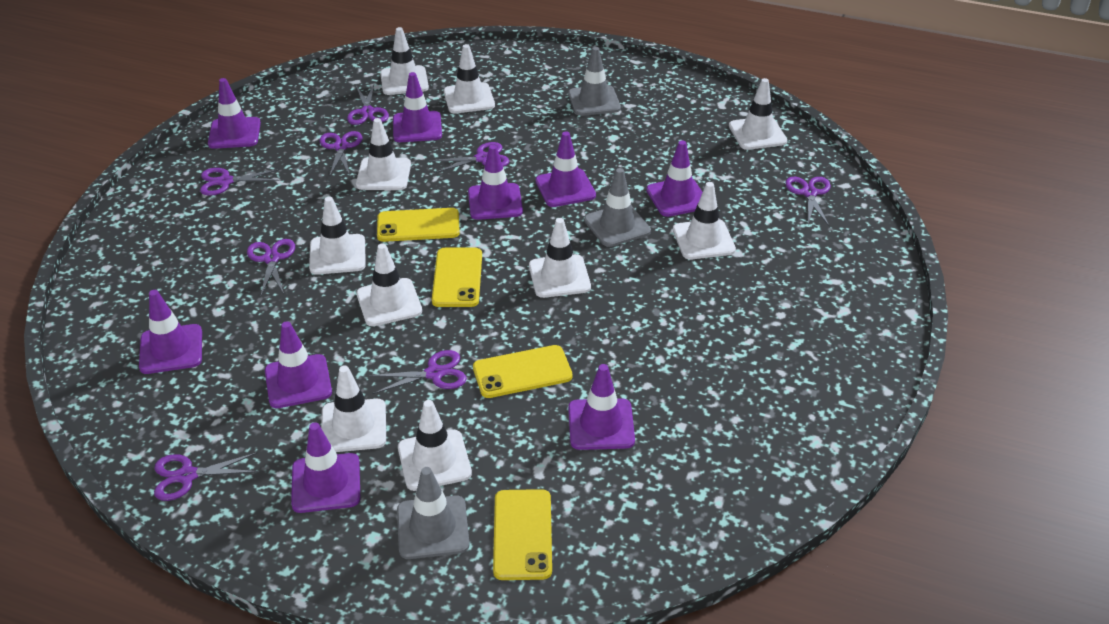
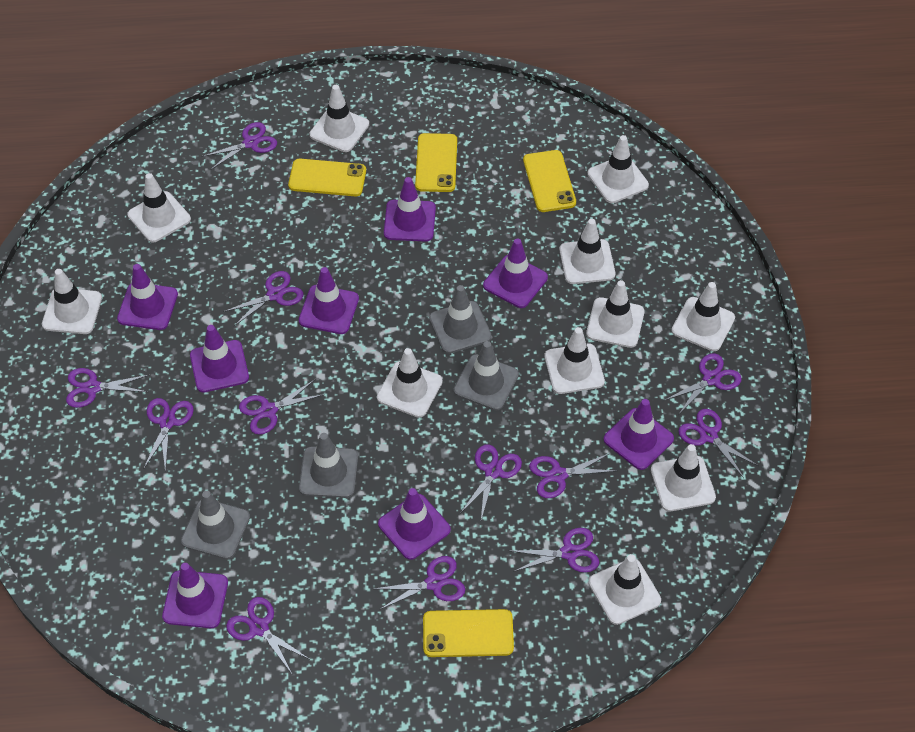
grey traffic cone: [397,467,470,559] [568,47,621,116] [584,168,651,247] = 3 -> [181,491,250,559] [299,433,358,498] [429,285,492,354] [454,341,519,410] = 4
purple scissors: [154,452,259,501] [200,168,280,196] [247,239,295,295] [320,131,362,177] [347,84,389,125] [369,350,467,394] [430,142,509,173] [786,177,831,226] = 8 -> [66,368,148,408] [144,398,194,471] [201,122,277,169] [223,271,304,326] [226,597,309,674] [239,380,324,435] [374,556,465,610] [461,444,522,520] [511,528,599,573] [529,453,615,498] [665,353,742,414] [678,409,759,478] = 12
purple traffic cone: [139,290,202,374] [208,78,261,149] [265,321,332,408] [291,422,361,513] [393,72,442,142] [468,145,523,220] [536,131,596,207] [568,364,635,450] [646,140,703,217] = 9 -> [117,264,178,330] [162,563,228,628] [190,325,249,392] [299,267,359,334] [378,488,451,560] [384,177,436,242] [483,239,548,308] [603,399,674,470] = 8
white traffic cone: [309,197,366,275] [321,365,386,452] [356,118,411,190] [357,243,422,326] [380,27,429,95] [398,400,472,491] [444,44,495,113] [529,218,591,298] [673,182,736,259] [729,78,787,150] = 10 -> [42,269,102,334] [128,173,191,242] [310,85,369,152] [377,348,443,418] [544,327,605,394] [559,219,615,284] [586,280,645,348] [587,135,649,203] [588,554,661,625] [651,444,716,511] [671,282,735,351] = 11

